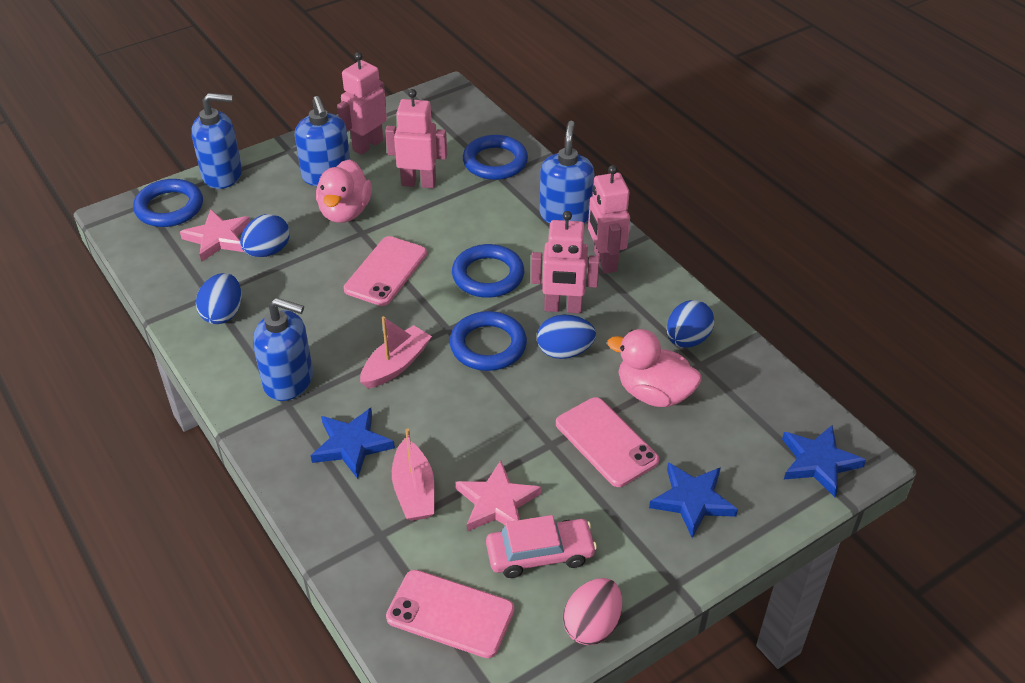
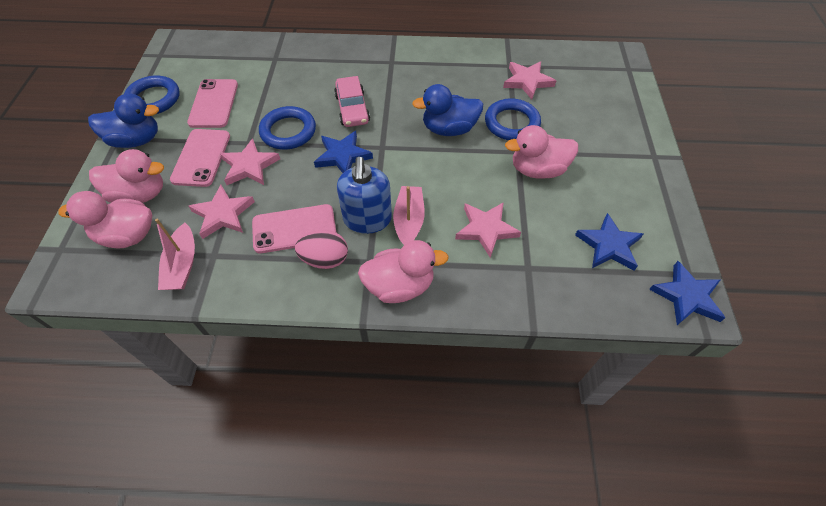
blue duck: none = 0 -> [88,93,159,148] [412,84,483,136] = 2
blue egg: [196,273,242,324] [240,214,290,257] [537,315,596,359] [667,300,714,348] = 4 -> none = 0
blue ring: [133,179,203,227] [450,311,527,371] [452,244,524,298] [463,135,528,180] = 4 -> [124,76,180,114] [259,106,316,150] [485,98,541,140] = 3
blue soap dispenser: [191,93,242,189] [253,298,313,401] [295,96,350,186] [540,121,594,224] = 4 -> [337,157,392,234] = 1
pink duck: [316,159,372,223] [607,329,702,407] = 2 -> [58,191,152,248] [89,149,164,203] [358,240,449,303] [505,125,578,179] = 4
pink robot: [337,52,387,155] [385,89,447,188] [531,211,600,313] [588,165,630,274] = 4 -> none = 0
pink star: [180,209,250,262] [456,460,541,532] = 2 -> [189,185,255,239] [220,138,280,185] [455,202,521,258] [503,61,556,99] = 4

